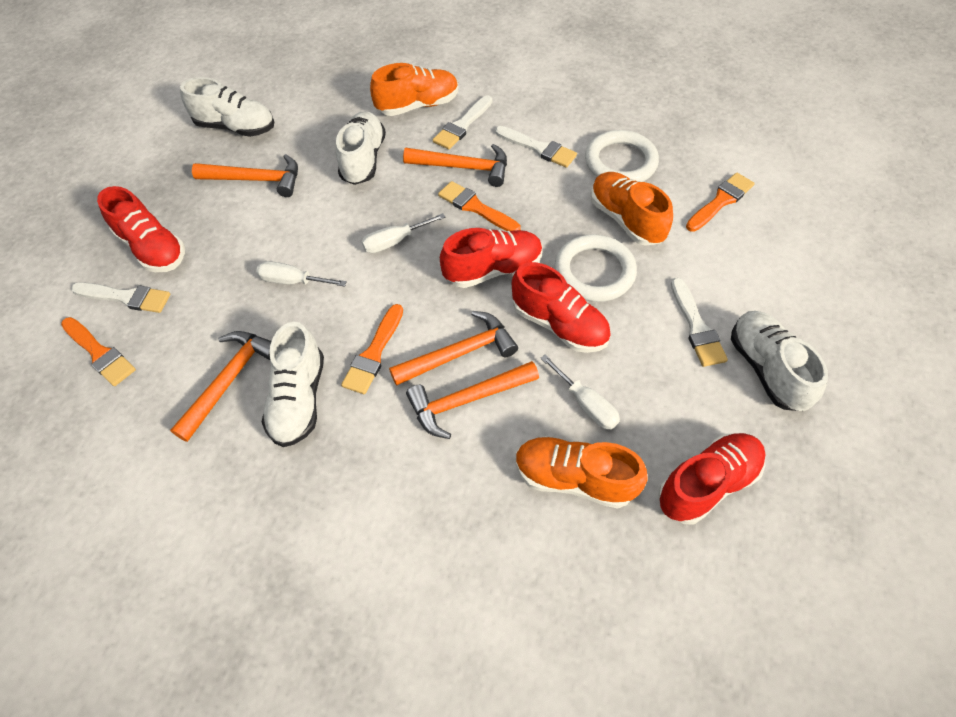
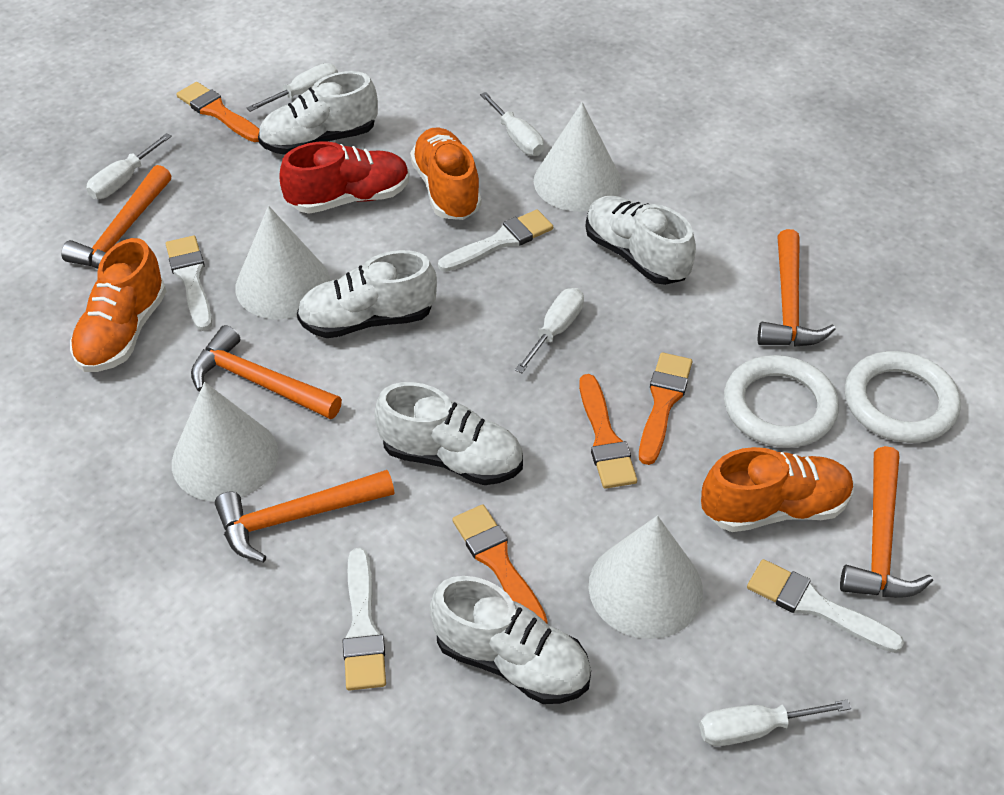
red shoe: [97,186,185,272] [440,228,543,288] [512,262,611,353] [658,433,766,525] = 4 -> [280,141,410,214] = 1
white cone: none = 0 -> [172,382,279,502] [235,206,330,319] [534,102,622,212] [589,516,703,639] = 4
white screwdriver: [256,261,347,287] [362,213,445,253] [540,354,620,430] = 3 -> [86,133,172,199] [247,63,338,112] [480,92,544,156] [515,288,584,373] [699,699,851,746] = 5
white shoe: [180,77,274,137] [262,322,324,447] [336,111,386,185] [731,311,828,411] = 4 -> [258,71,378,154] [297,250,437,338] [374,382,523,485] [430,576,591,704] [585,196,696,285] = 5

